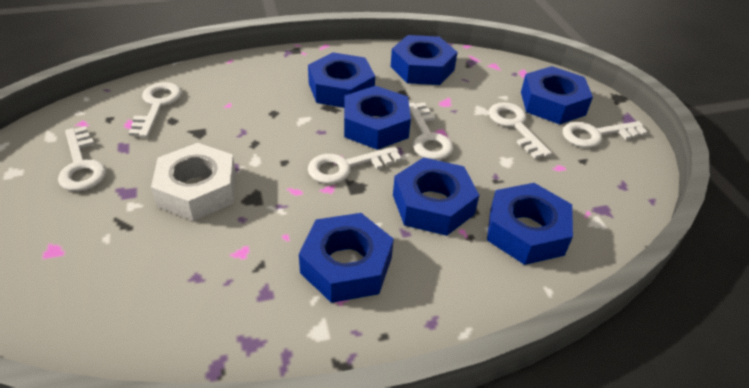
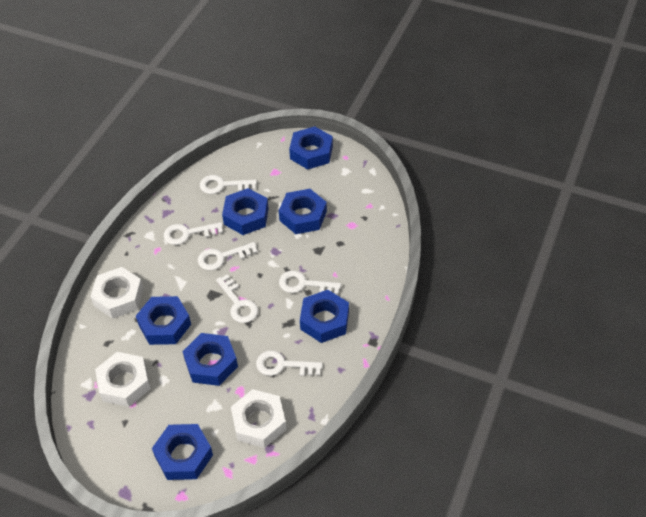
white nut: [151,143,236,221] = 1 -> [90,267,144,319] [95,352,151,407] [231,389,286,448] = 3

